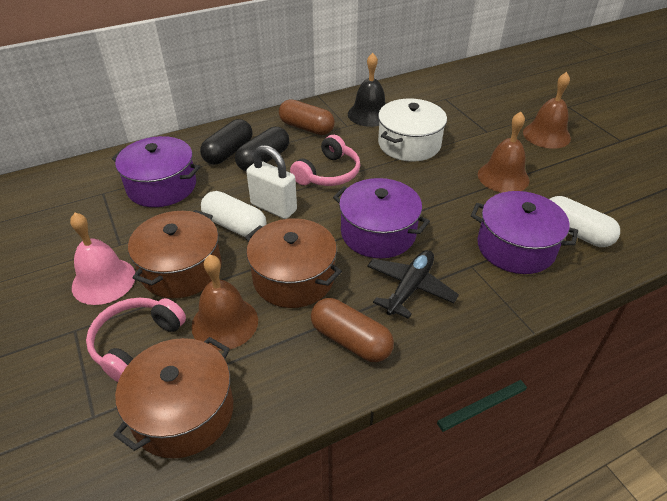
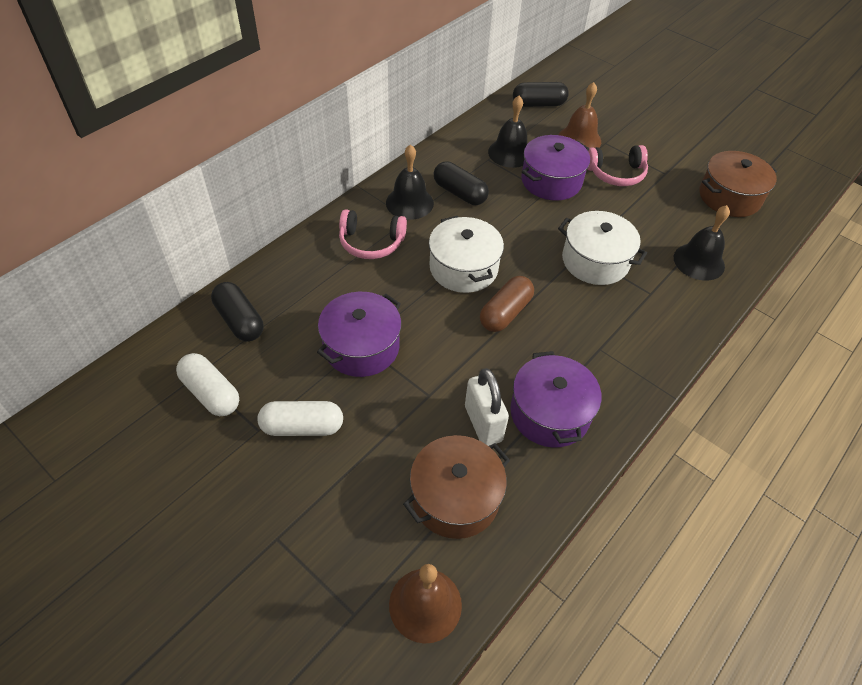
black bell: [348,53,386,127] = 1 -> [386,145,434,220] [488,96,527,168] [674,205,730,281] = 3
black capsule: [200,119,253,165] [235,127,289,171] = 2 -> [211,282,263,341] [434,161,489,205] [513,82,569,107] = 3
black plane: [367,250,459,319] = 1 -> none = 0
brown bell: [191,255,258,351] [478,112,529,193] [523,72,571,149] = 3 -> [389,564,462,643] [559,82,601,148] = 2
brown capsule: [279,99,335,135] [311,298,394,362] = 2 -> [480,276,534,332] = 1
brown pot: [113,337,233,458] [128,210,222,298] [245,218,342,308] = 3 -> [403,435,510,539] [699,151,777,217] = 2
pink bell: [70,213,135,305] = 1 -> none = 0
white pot: [378,99,447,162] = 1 -> [429,216,504,293] [558,211,647,285] = 2

